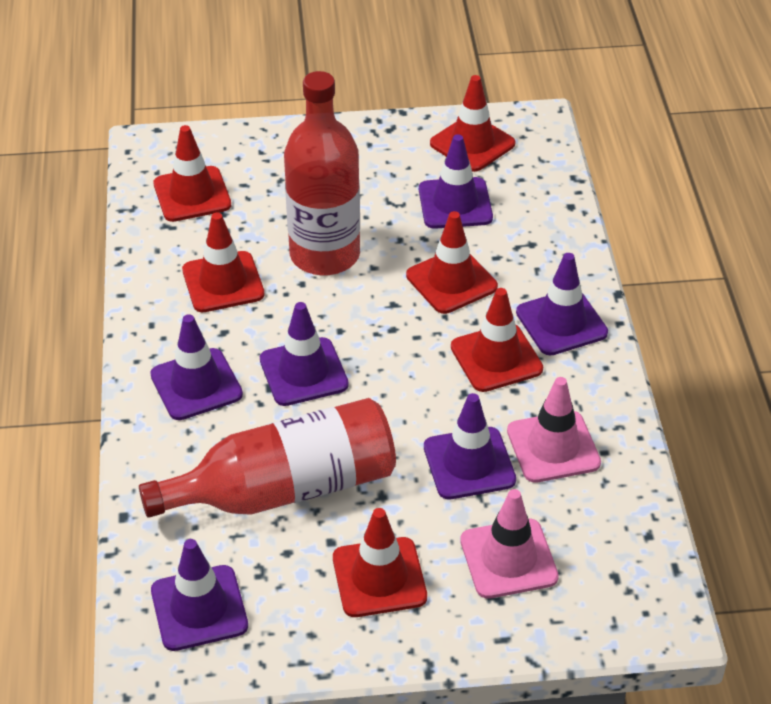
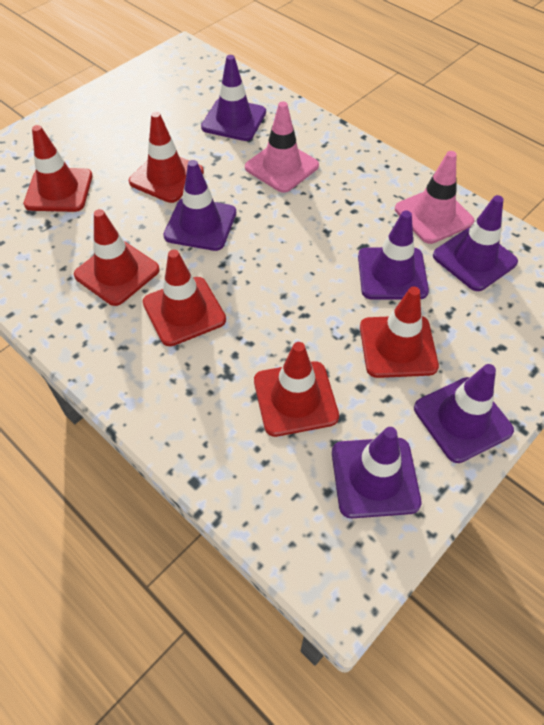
red bottle: [139,398,396,517] [284,71,360,276] = 2 -> none = 0

